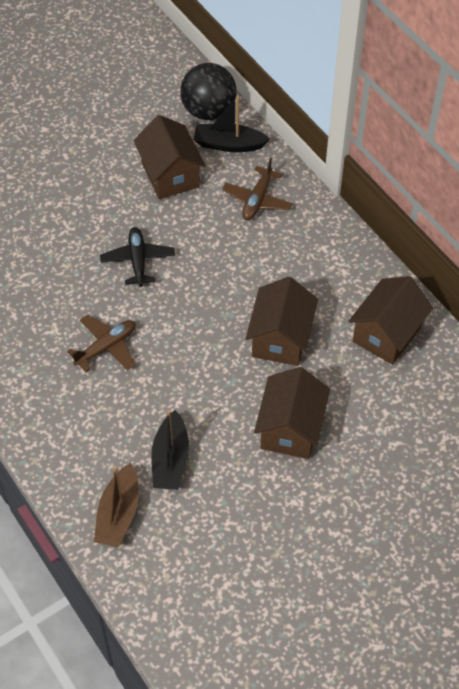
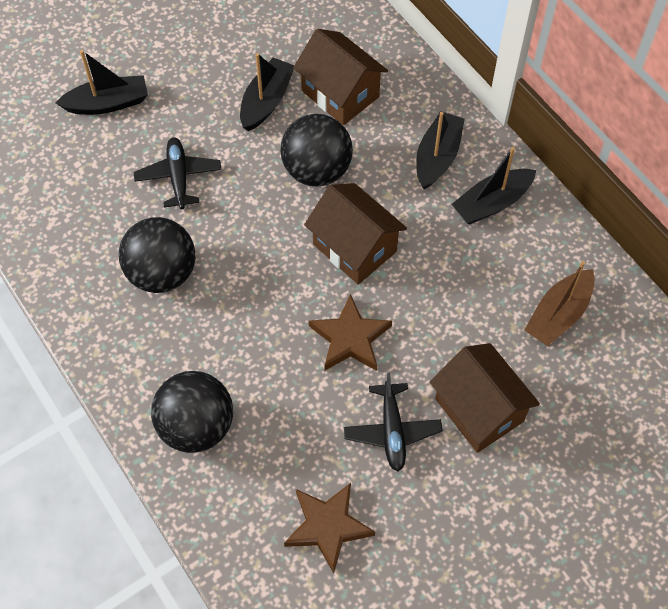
black ball: [180,63,237,120] = 1 -> [119,217,195,293] [151,371,233,453] [280,114,353,187] = 3
black boat: [151,410,189,490] [194,96,270,152] = 2 -> [56,50,148,115] [240,53,294,131] [416,111,465,189] [452,147,536,224] = 4
black plane: [100,227,175,287] = 1 -> [134,137,222,209] [344,373,443,471] = 2
brown house: [133,115,206,199] [246,277,318,366] [254,367,330,459] [349,276,434,365] = 4 -> [293,29,388,125] [304,183,407,285] [430,343,540,453] = 3
brown plane: [67,315,136,372] [222,158,293,220] = 2 -> none = 0
brown star: none = 0 -> [284,483,375,574] [309,294,392,371] = 2

